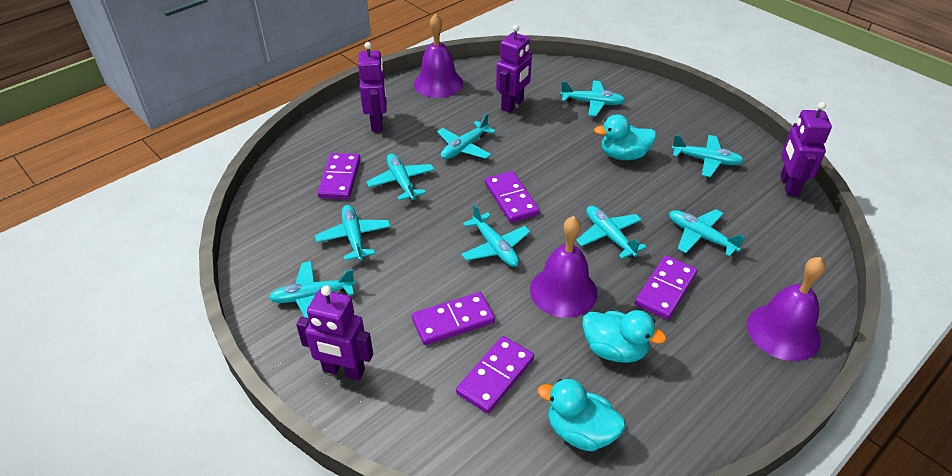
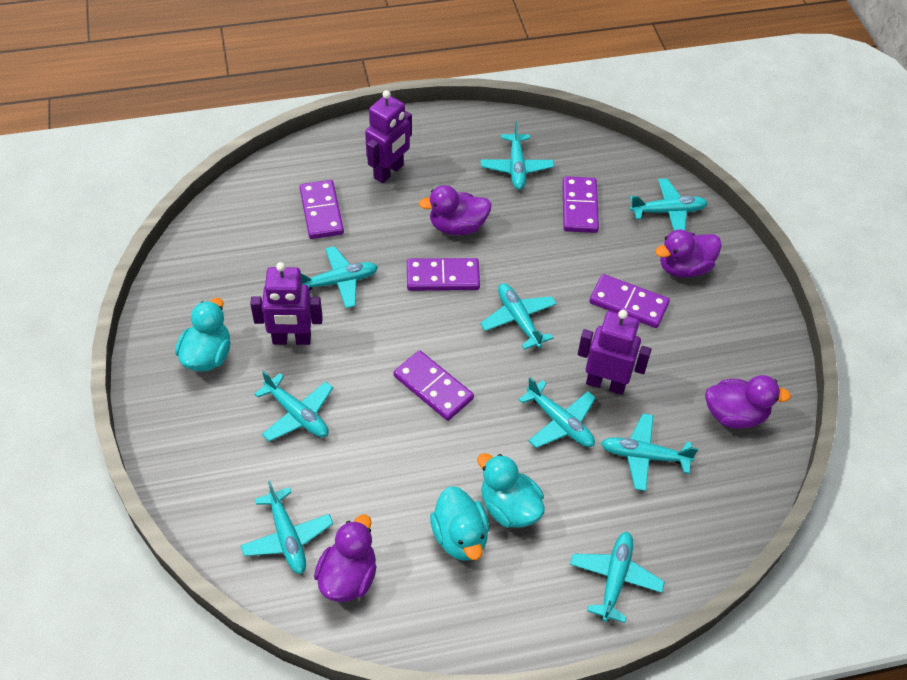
purple bell: [414,13,463,98] [530,216,598,318] [747,257,825,361] = 3 -> none = 0
purple duck: none = 0 -> [314,514,377,602] [419,185,492,235] [655,229,722,278] [705,375,791,429] = 4
purple robot: [296,286,373,380] [358,42,387,132] [496,25,532,113] [780,102,832,196] = 4 -> [250,262,323,345] [365,90,412,183] [578,310,652,395] = 3

